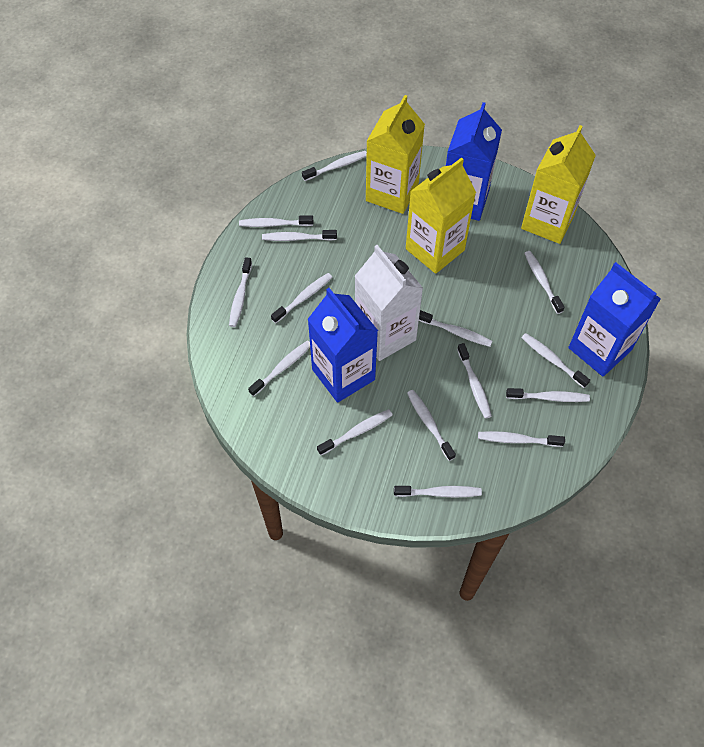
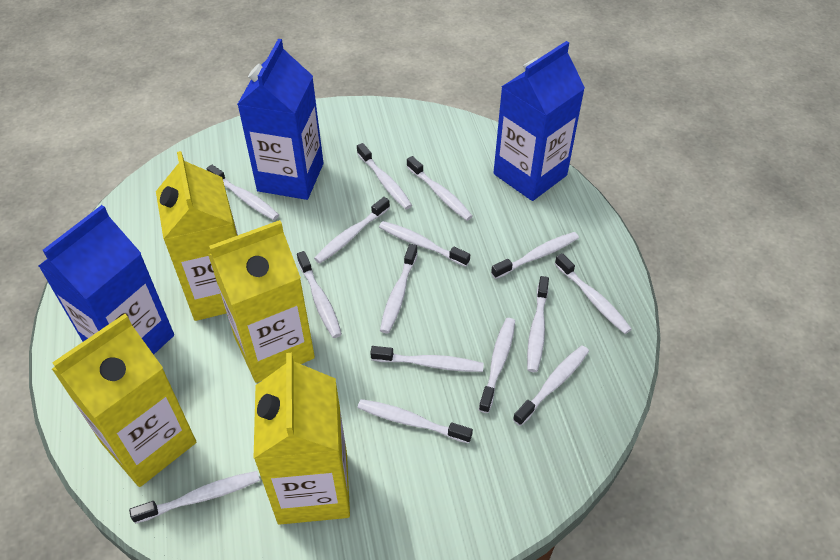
white carton: [355,245,423,361] = 1 -> none = 0
yellow carton: [366,95,425,214] [406,157,476,274] [521,125,596,244] = 3 -> [52,314,196,487] [156,151,238,321] [208,220,315,383] [253,353,350,525] = 4

